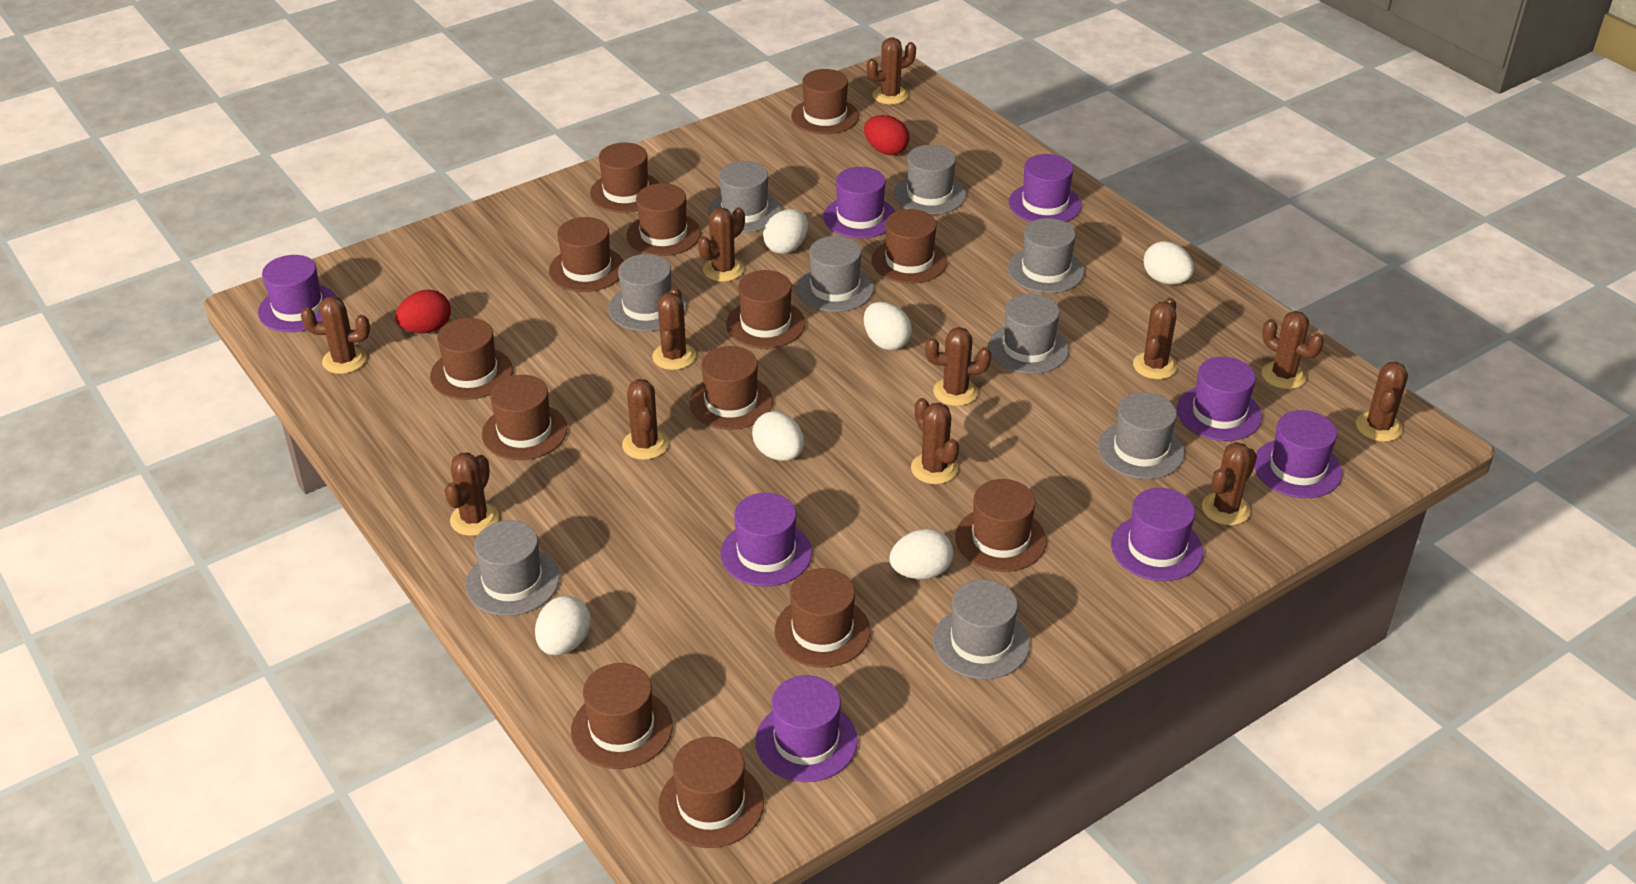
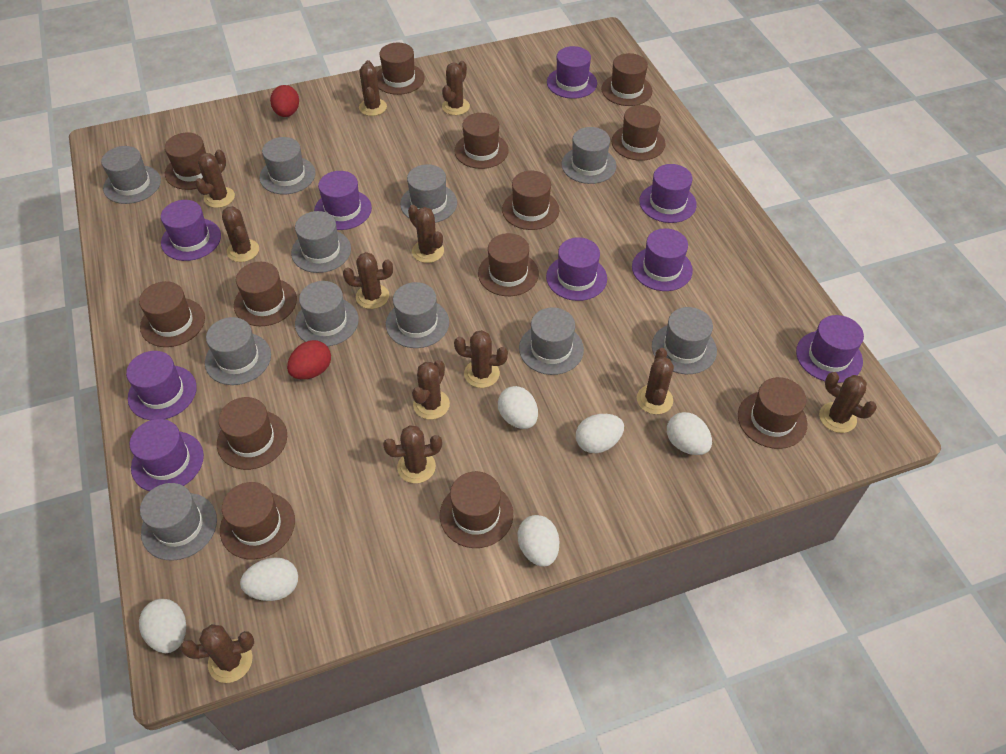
grey hat: [465,520,559,616] [608,254,687,332] [708,161,781,232] [797,236,874,312] [894,145,966,215] [933,579,1030,679] [988,294,1069,374] [1008,218,1084,293] [1098,392,1185,479] = 9 -> [101,146,161,204] [140,483,217,561] [205,317,271,385] [260,137,316,194] [291,211,351,273] [295,281,359,346] [386,282,449,348] [400,164,457,223] [519,307,584,375] [561,127,616,184] [652,307,717,374] = 11
purple hat: [258,255,337,332] [720,493,812,586] [755,675,858,782] [824,167,895,238] [1009,154,1082,222] [1111,488,1203,581] [1177,357,1262,441] [1254,410,1342,498] = 8 -> [126,351,197,420] [130,419,204,491] [161,200,221,261] [314,171,372,230] [546,237,607,301] [547,46,597,99] [632,228,693,291] [639,164,697,223] [796,315,864,383] = 9

